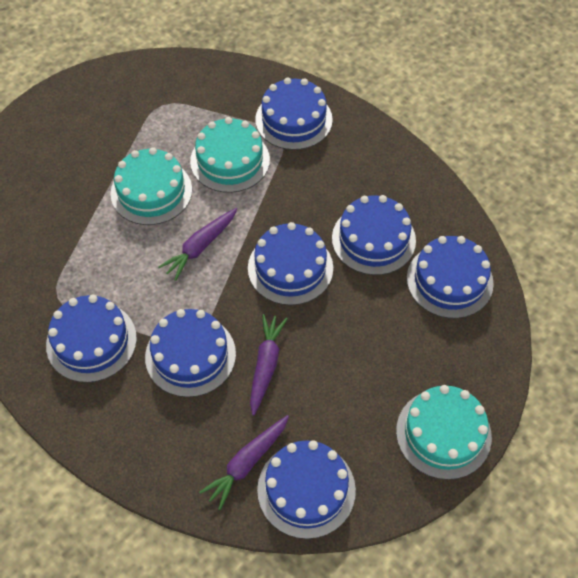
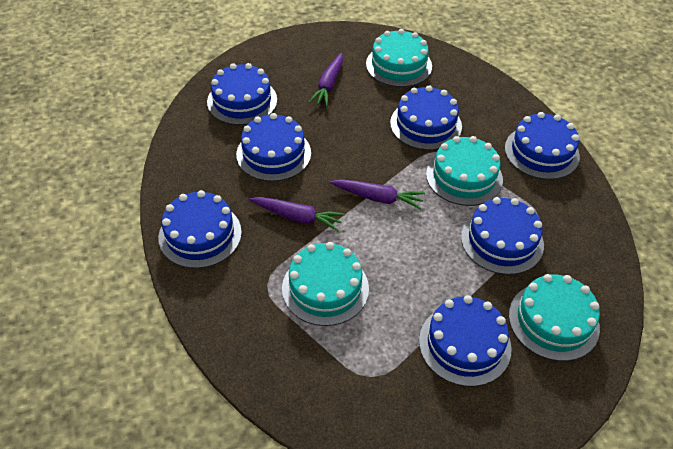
turquoise cake: [111,147,192,225] [190,117,270,193] [396,385,492,480] = 3 -> [282,242,369,326] [366,29,432,87] [426,136,503,206] [509,274,600,361] = 4

